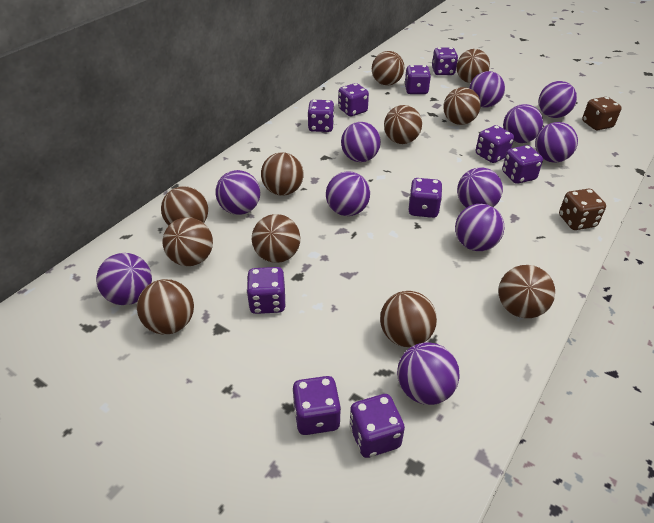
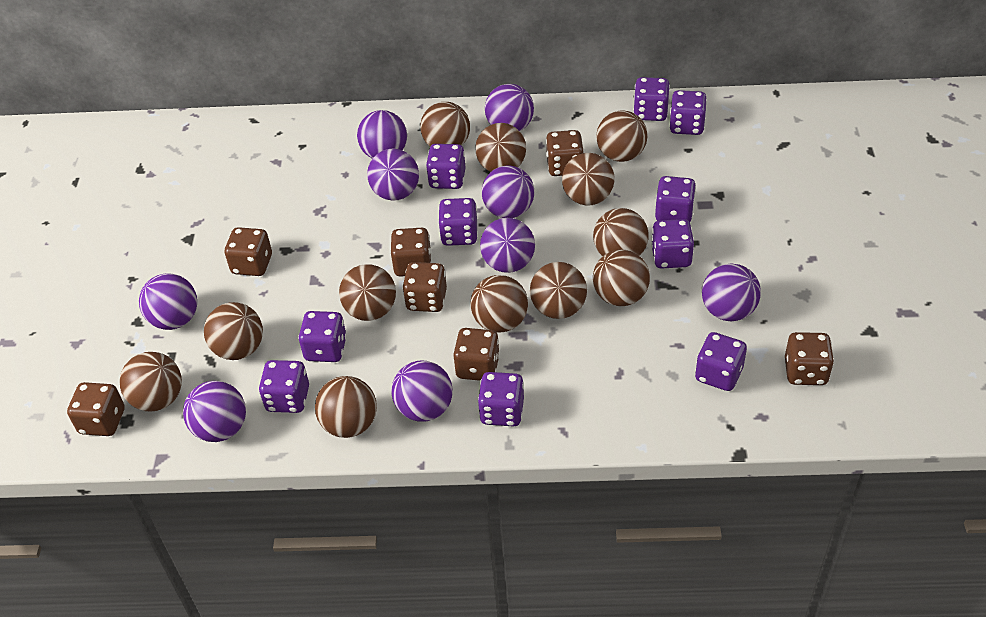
brown ball: [137,279,194,334] [161,186,208,226] [163,217,213,266] [252,214,300,263] [261,152,304,196] [372,51,405,85] [380,291,437,347] [384,105,422,144] [443,87,481,125] [456,49,490,83] [498,265,555,318] = 11 -> [120,352,182,412] [204,302,263,360] [315,376,377,438] [339,264,396,321] [420,102,470,146] [470,275,528,333] [475,123,526,172] [530,262,587,319] [562,153,615,206] [593,208,648,256] [593,250,650,306] [596,110,648,162] = 12
brown dice: [559,189,606,230] [582,97,622,130] = 2 -> [67,382,125,436] [224,227,272,276] [390,228,431,277] [402,262,447,312] [453,328,500,381] [546,130,583,176] [785,332,834,385] = 7
purple ball: [96,253,152,305] [216,170,260,215] [326,171,370,216] [341,122,381,162] [397,342,460,405] [455,204,504,251] [457,167,503,208] [469,71,505,107] [503,104,543,143] [535,122,578,163] [539,81,577,118] = 11 -> [139,274,197,330] [183,381,246,442] [357,110,407,159] [367,148,419,201] [391,361,453,422] [480,218,535,273] [482,165,534,218] [485,84,534,131] [702,263,761,321] = 9

